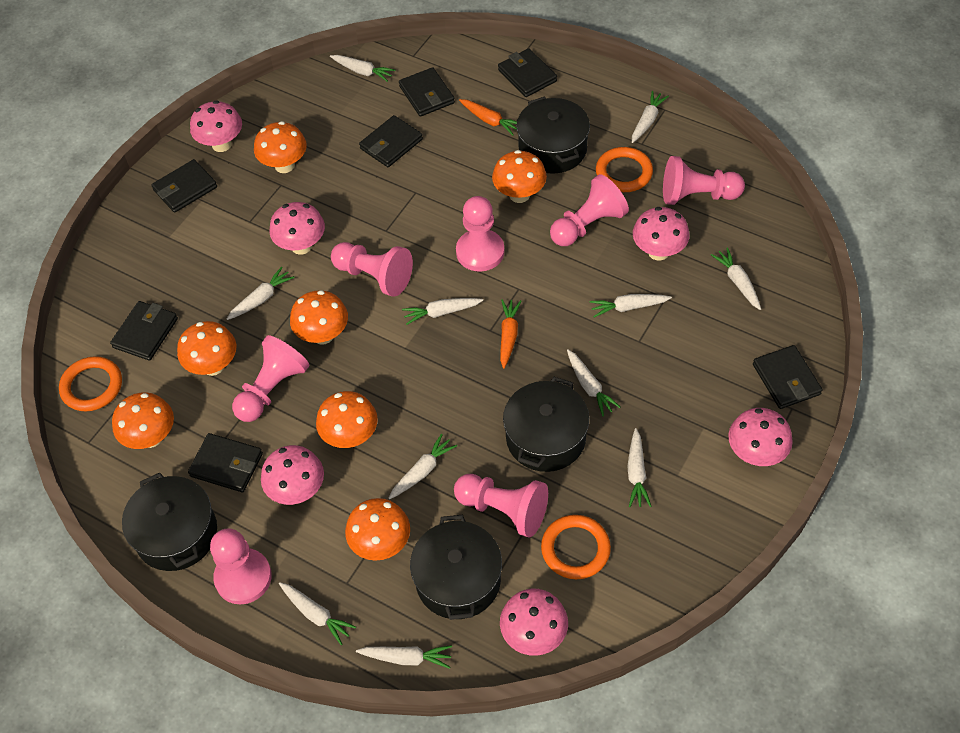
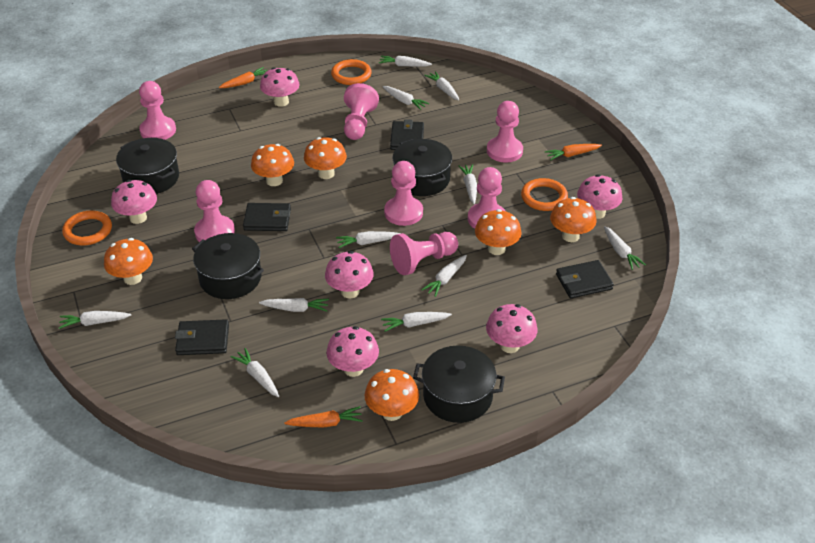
black wallet: [110,301,178,361] [151,159,217,213] [188,433,263,492] [359,115,423,167] [399,67,455,117] [498,48,557,97] [753,345,822,409] = 7 -> [175,319,229,355] [243,203,291,231] [390,119,424,150] [556,260,614,298] = 4
orange carrot: [459,99,517,135] [500,299,522,368] = 2 -> [219,67,267,88] [284,406,363,428] [545,144,602,161] = 3
orange mushroom: [112,392,174,449] [177,321,236,376] [254,121,307,173] [290,290,348,345] [316,391,378,448] [345,498,410,561] [492,150,547,203] = 7 -> [104,238,153,285] [251,144,294,186] [304,137,347,179] [365,369,419,421] [475,209,522,255] [550,197,597,242] = 6

